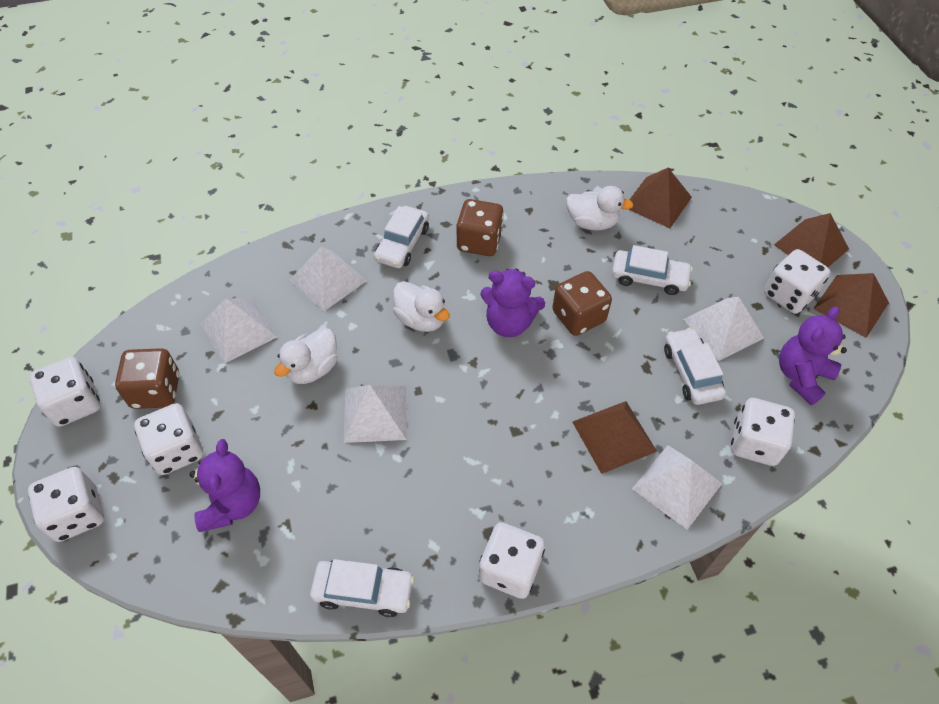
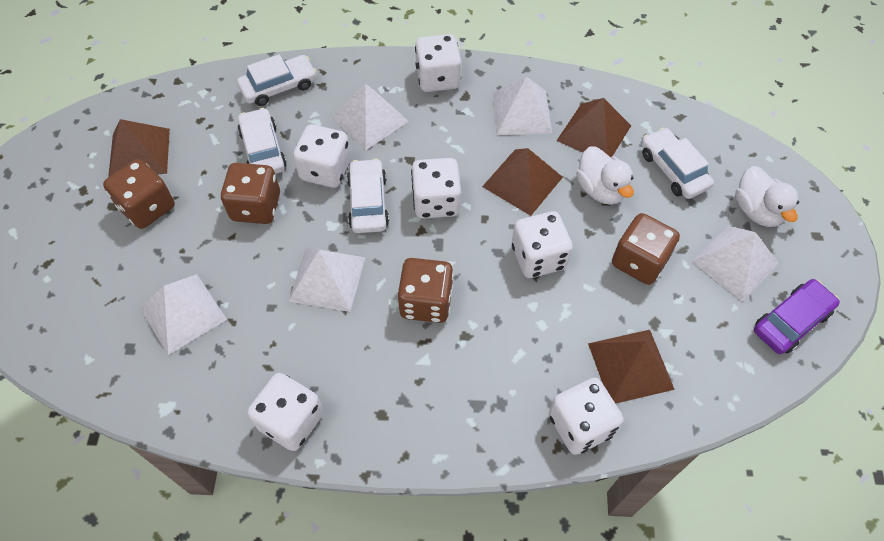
brown dice: [115,348,179,409] [457,199,504,256] [552,271,612,336] = 3 -> [103,159,175,229] [221,163,280,224] [397,258,453,323] [612,213,680,285] = 4
purple car: none = 0 -> [754,279,840,354] = 1
purple teddy bear: [189,439,260,532] [480,269,545,337] [779,307,847,405] = 3 -> none = 0
white duck: [274,328,338,384] [393,281,450,332] [566,186,634,231] = 3 -> [576,147,634,205] [735,166,799,227] = 2

